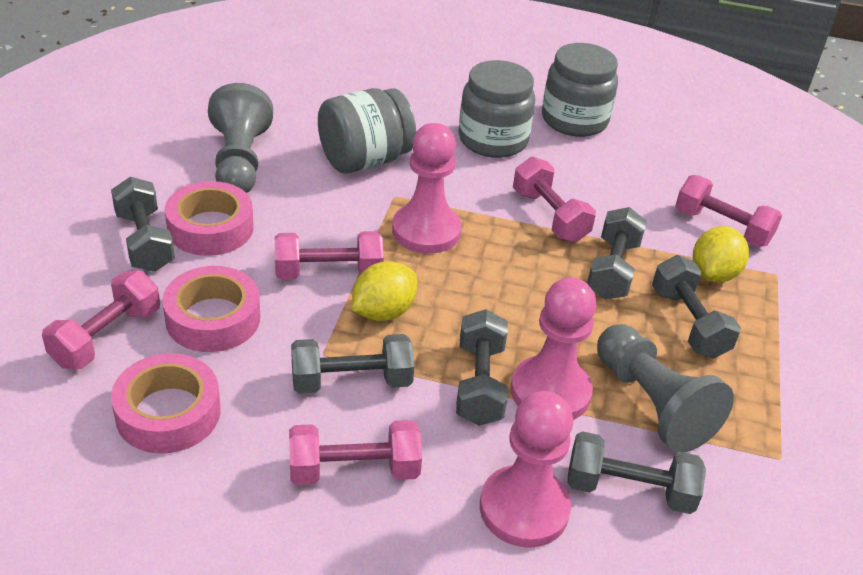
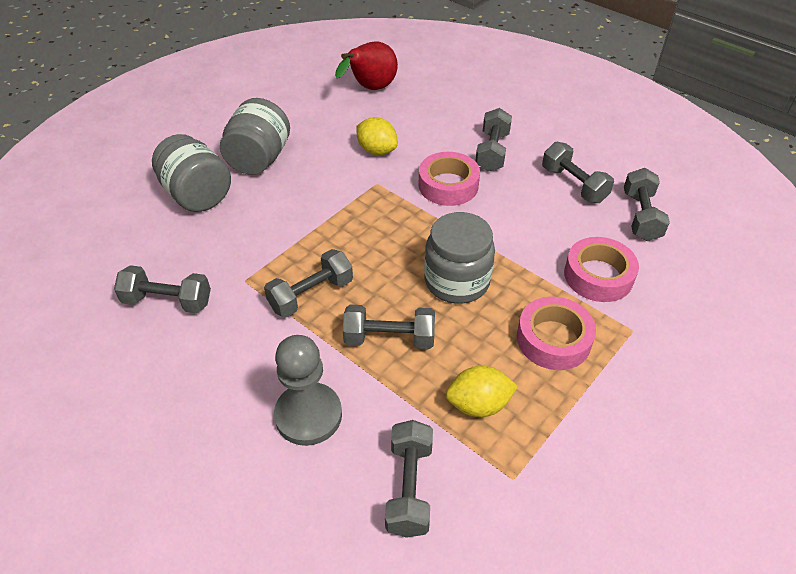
grey dumbbell: [111,177,175,272] [291,334,415,394] [456,309,508,426] [568,431,706,514] [587,207,647,300] [652,255,741,358] = 6 -> [114,265,211,313] [264,249,353,317] [343,305,435,349] [385,420,433,538] [475,108,512,172] [542,142,614,203] [624,168,670,241] = 7
grey pawn: [208,83,273,193] [597,324,734,452] = 2 -> [274,335,342,446] = 1
pink dumbbell: [42,270,160,369] [275,231,384,279] [289,420,422,485] [513,157,596,242] [675,175,782,247] = 5 -> none = 0
pink pawn: [392,123,462,254] [480,391,573,548] [511,277,596,420] = 3 -> none = 0
red pear: none = 0 -> [335,41,398,90] = 1

